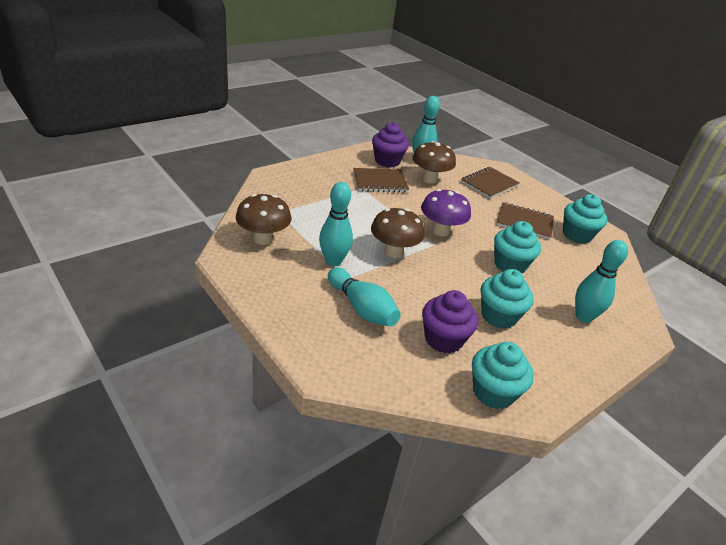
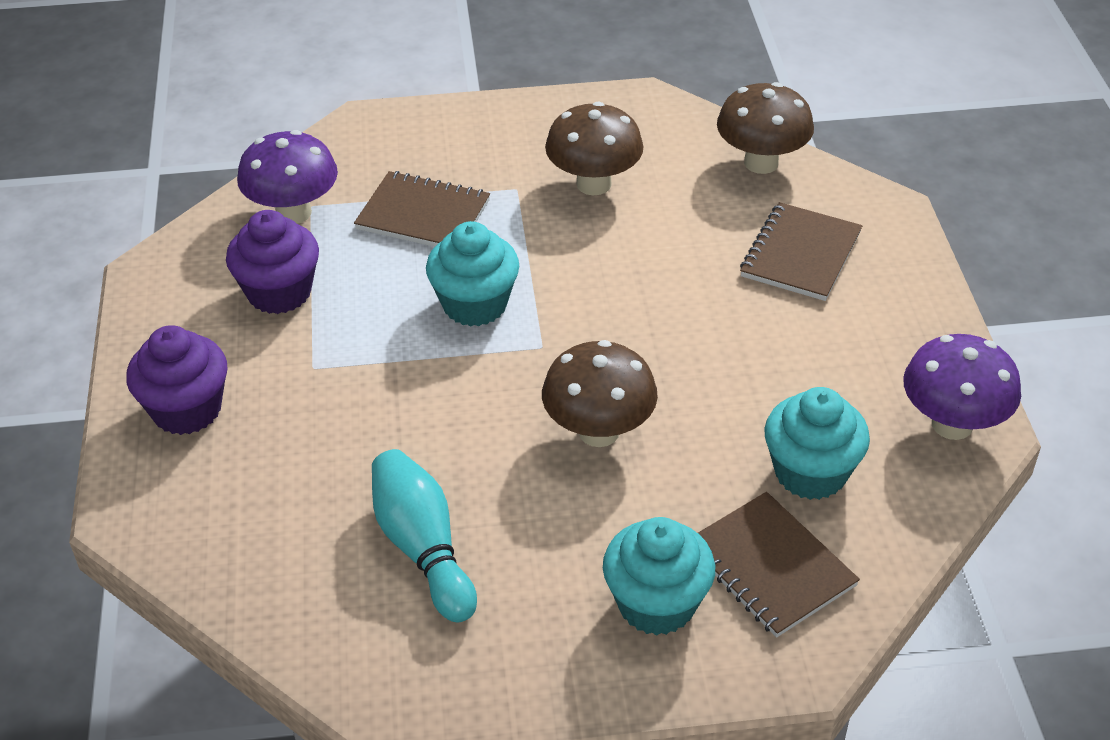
purple mushroom: [421,189,471,236] = 1 -> [237,130,338,224] [903,334,1021,440] = 2
turquoise bowling pin: [319,182,353,266] [328,268,401,327] [412,96,440,152] [575,240,628,323] = 4 -> [372,449,477,622] = 1
turquoise cupcake: [472,342,534,409] [481,269,534,329] [494,221,541,273] [563,194,607,244] = 4 -> [426,221,519,326] [603,517,715,636] [764,387,870,500] = 3

